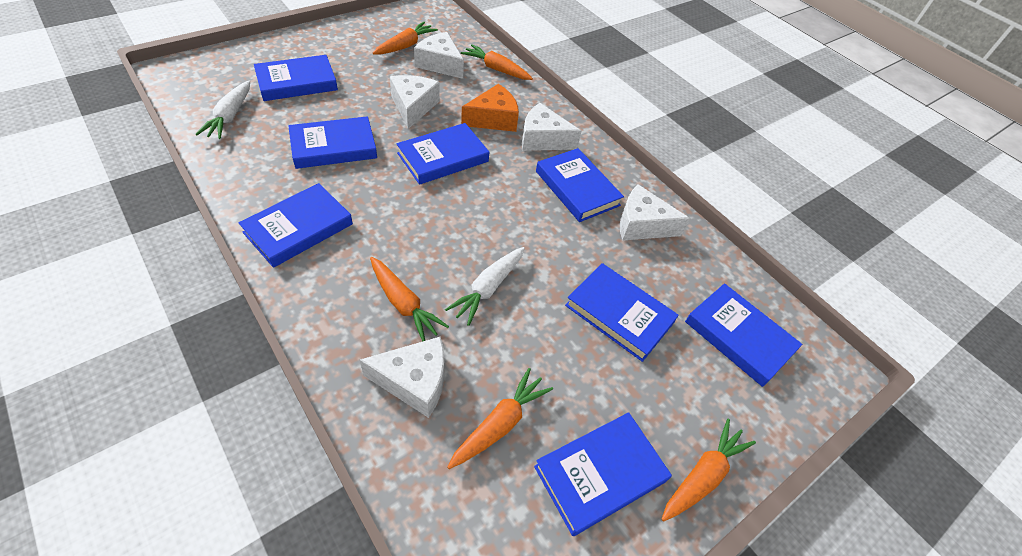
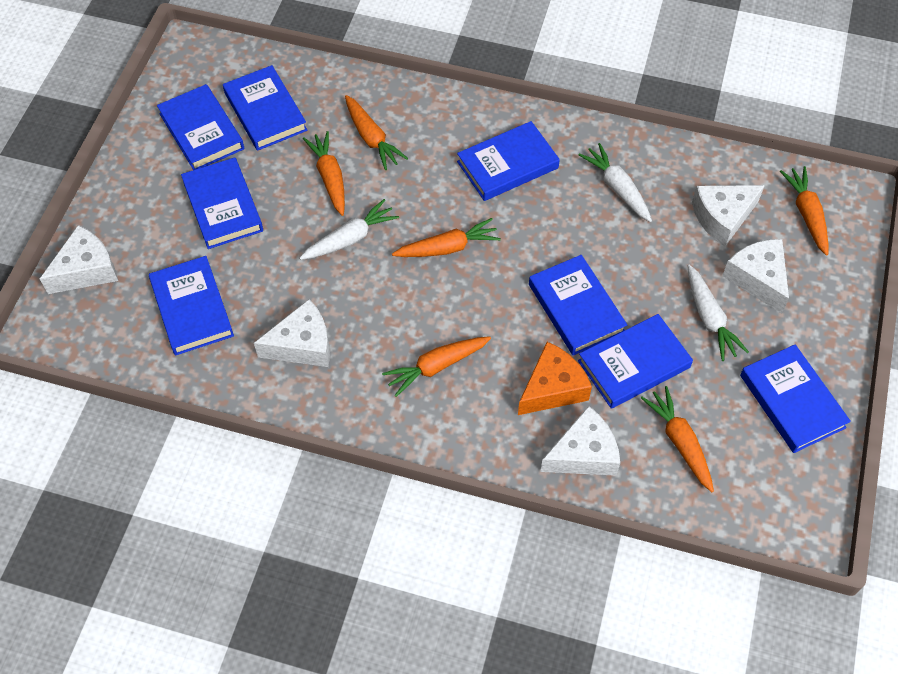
orange carrot: [370,257,449,342] [373,22,438,55] [447,368,553,469] [461,44,533,80] [662,418,756,521] = 5 -> [303,131,345,216] [345,95,408,170] [382,336,491,397] [392,218,501,257] [641,386,714,492] [780,166,829,256] = 6
white carrot: [196,81,250,139] [445,247,525,326] = 2 -> [299,199,399,260] [579,143,652,222] [688,265,749,361] = 3

